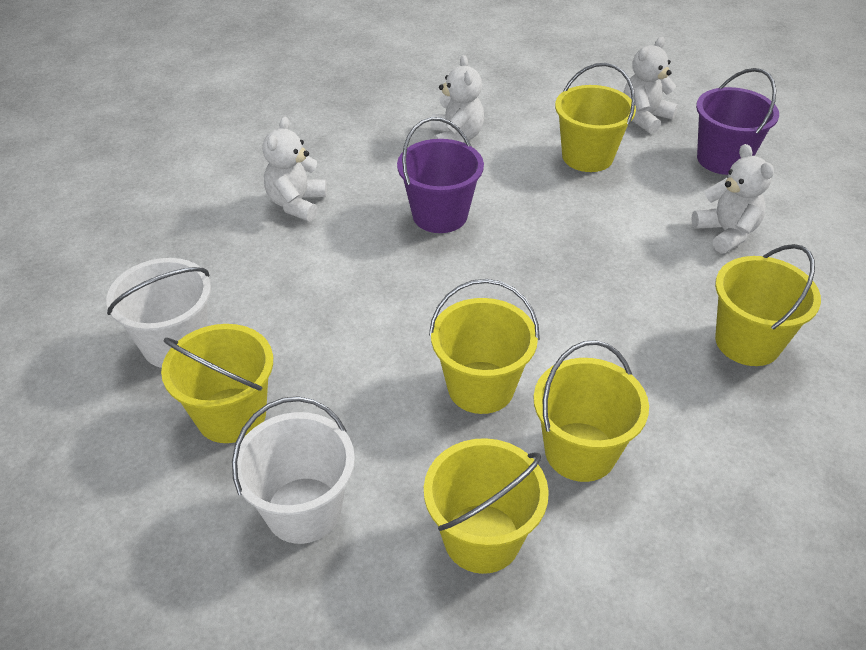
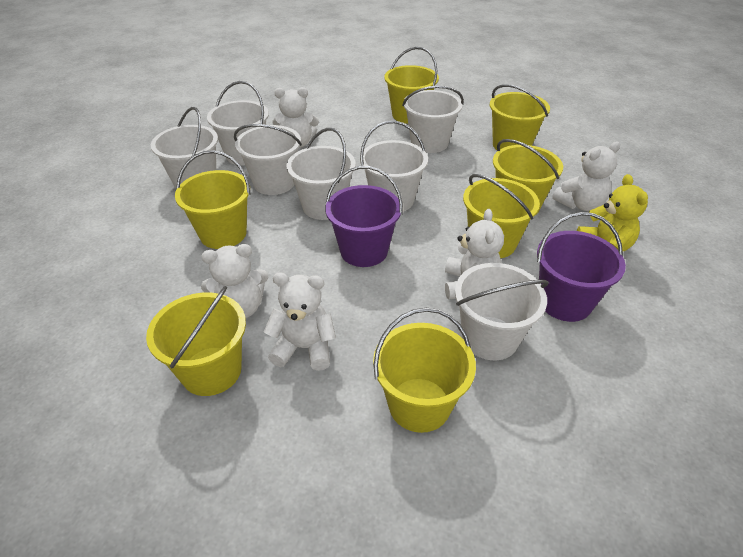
white bucket: [106,258,211,368] [232,396,355,544] = 2 -> [151,107,218,188] [207,81,269,166] [234,124,302,195] [286,128,356,220] [360,121,428,212] [402,86,464,153] [455,263,549,360] = 7
white teddy bear: [262,117,327,221] [431,55,484,143] [623,37,678,134] [691,144,774,253] = 4 -> [201,244,268,318] [264,273,336,371] [273,87,319,148] [445,209,504,299] [552,141,620,211] = 5
yellow bucket: [161,324,273,443] [424,438,549,574] [429,279,540,414] [534,340,649,482] [555,63,636,172] [715,244,821,366] = 6 -> [146,286,246,396] [175,150,251,249] [373,308,476,433] [384,47,439,124] [463,174,540,258] [490,84,550,150] [493,139,563,215] = 7
yellow teddy bear: none = 0 -> [577,174,648,251] = 1

